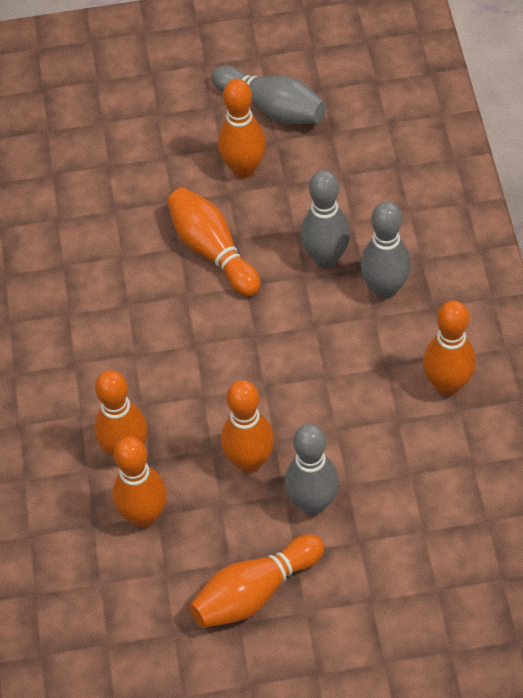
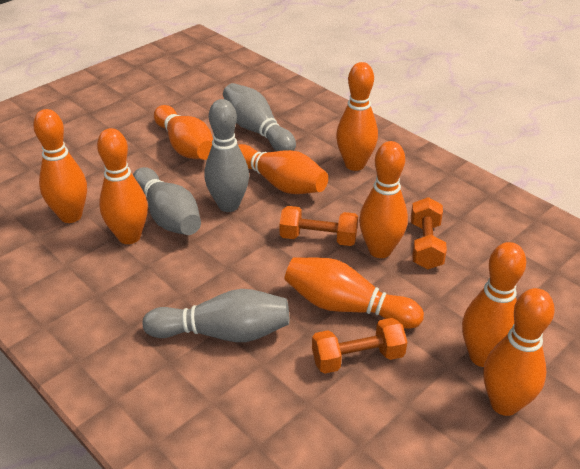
orange bowling pin: [94,370,148,458] [112,437,167,527] [167,187,261,296] [189,534,324,628] [218,79,266,178] [221,380,274,473] [423,300,476,396] = 7 -> [33,109,87,223] [97,128,148,244] [154,105,213,160] [238,144,328,194] [285,257,424,329] [336,62,378,171] [359,141,408,258] [462,242,526,367] [483,288,555,416] = 9
orange dumbbell: none = 0 -> [280,206,358,246] [312,318,407,373] [411,197,447,269] = 3

